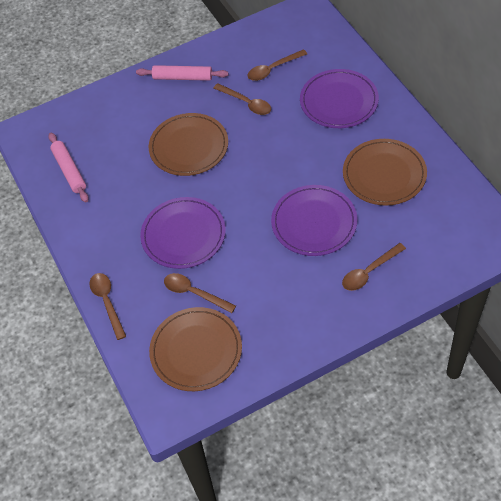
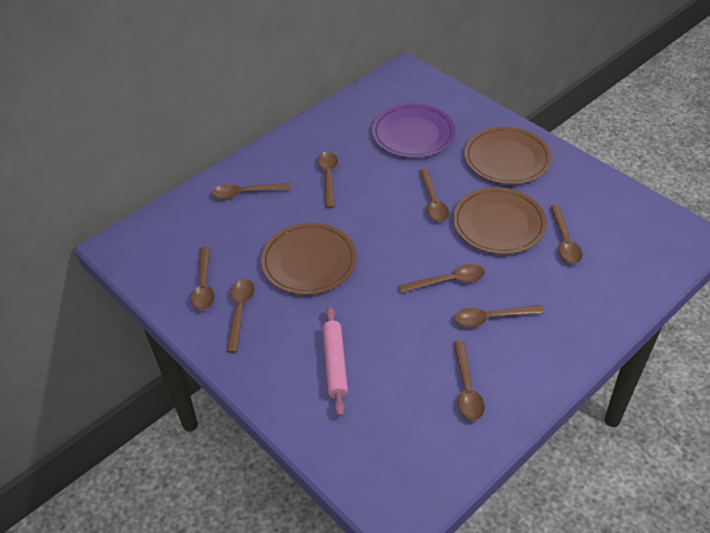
brown spoon: [90,273,126,340] [164,273,236,313] [213,83,271,115] [248,49,307,81] [342,243,406,291] = 5 -> [191,247,215,310] [212,183,291,199] [226,278,255,353] [317,152,338,208] [399,264,485,293] [419,169,449,222] [454,305,544,327] [454,341,485,421] [550,205,582,264] = 9
pink rolling pin: [48,133,89,203] [136,65,229,81] = 2 -> [323,306,348,417] = 1
purple plate: [140,197,226,269] [271,185,357,256] [300,69,379,128] = 3 -> [372,104,456,158] = 1

